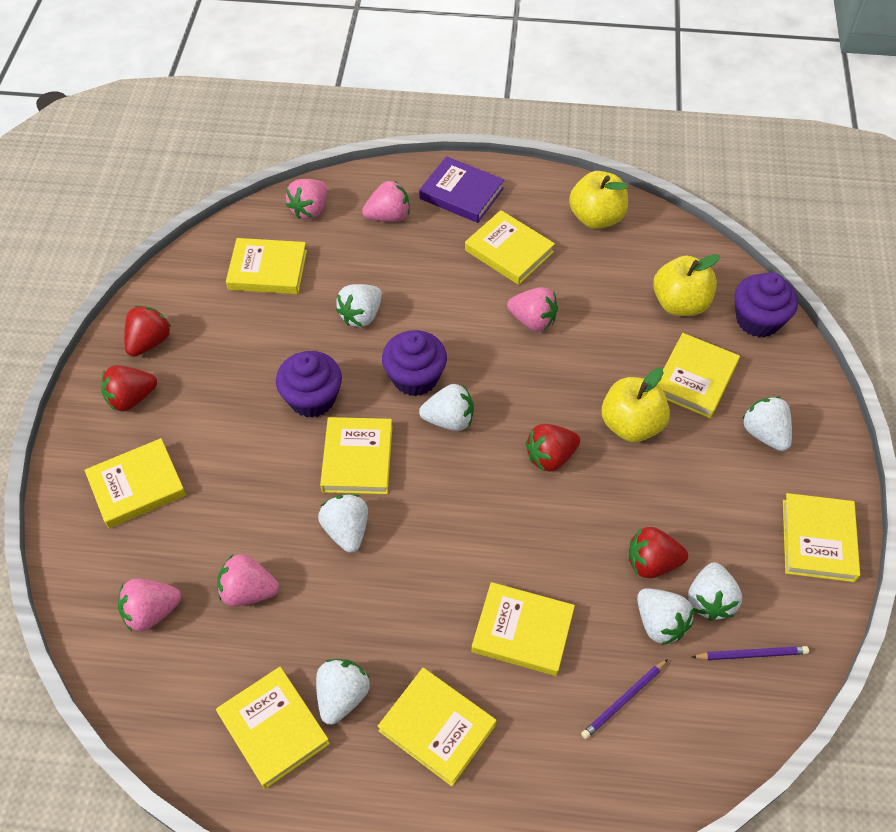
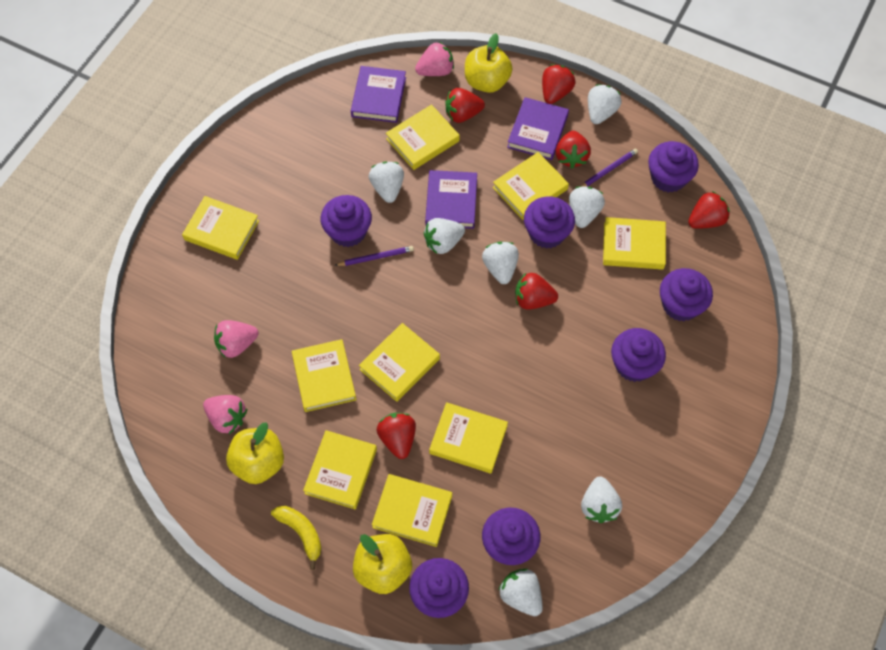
pink strawberry: [118,578,181,631] [218,554,279,606] [286,179,327,219] [362,180,410,222] [507,287,558,332] = 5 -> [203,395,247,434] [214,320,259,358] [415,42,454,76] = 3
purple book: [419,156,504,223] = 1 -> [351,66,406,123] [425,170,477,229] [507,97,569,160] = 3
purple cupcake: [276,351,342,418] [382,330,447,396] [734,272,798,338] = 3 -> [320,195,372,247] [409,558,469,618] [482,508,540,565] [524,196,575,249] [611,328,666,382] [648,141,699,193] [660,268,713,321] = 7
red strawberry: [101,365,157,412] [124,305,171,357] [525,424,580,472] [629,527,688,578] = 4 -> [376,413,416,459] [445,88,485,123] [515,273,558,310] [542,65,576,104] [556,131,591,169] [688,191,730,229] = 6
yellow banana: none = 0 -> [271,506,321,570] = 1

